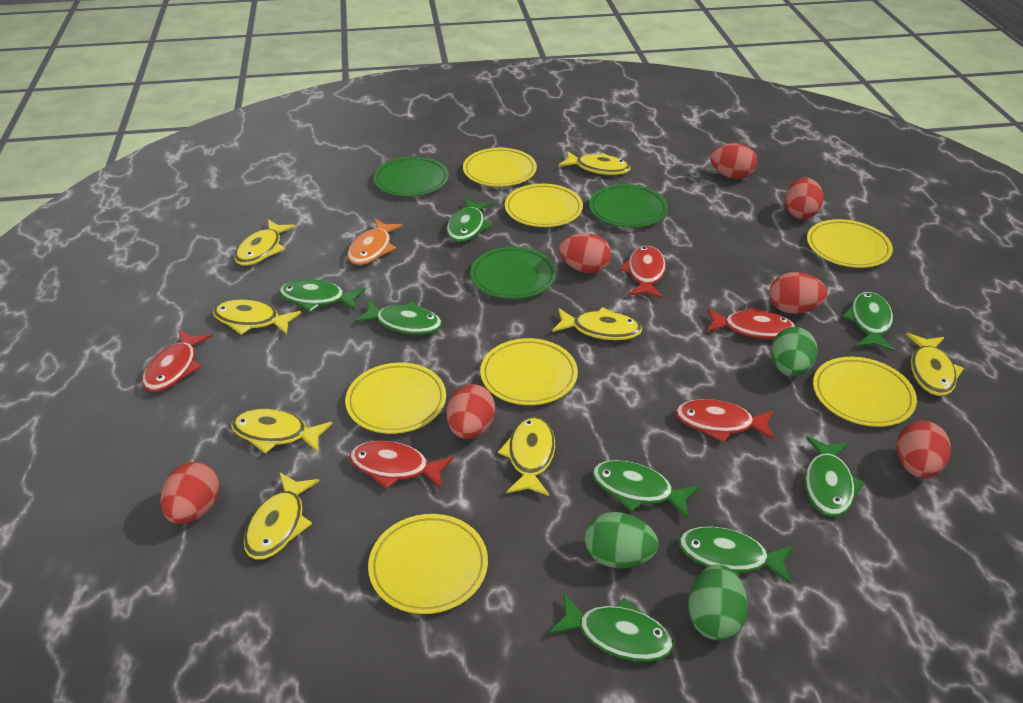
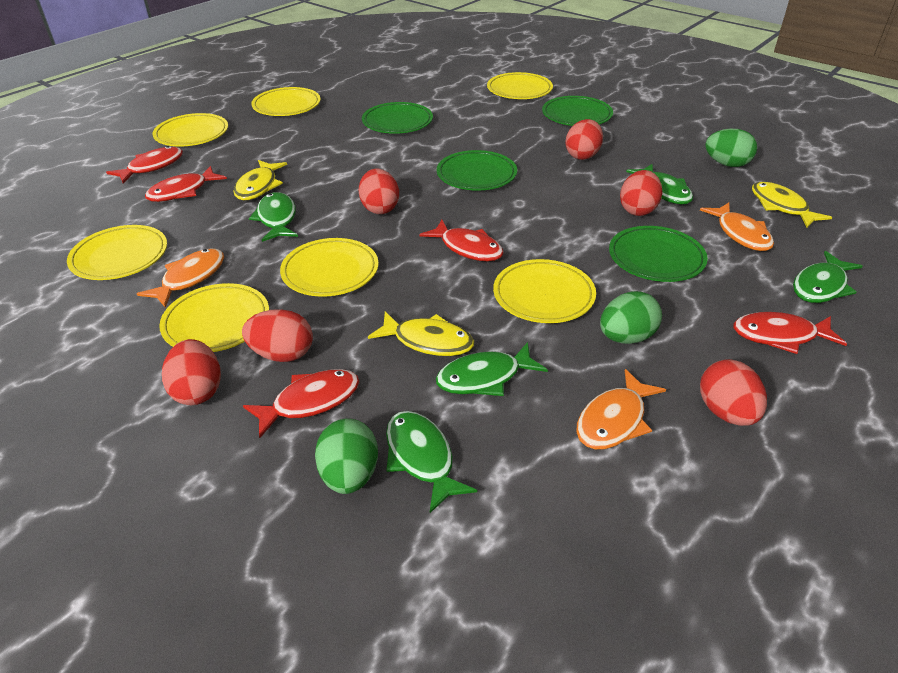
green fish: [279,279,366,313] [354,300,442,335] [447,198,492,242] [549,593,674,662] [592,460,699,519] [678,526,793,584] [805,436,865,517] [843,292,895,352] = 8 -> [249,192,298,242] [386,411,477,513] [436,342,548,396] [626,164,693,204] [793,251,863,303] = 5
green plate: [373,157,449,197] [470,247,556,299] [589,184,668,228] = 3 -> [362,102,433,134] [437,150,517,190] [542,96,613,126] [609,226,708,282] = 4
orange fish: [347,219,403,265] = 1 -> [137,248,224,308] [576,369,666,450] [700,203,774,251] = 3
red egg: [160,462,219,524] [447,384,495,439] [559,233,611,273] [710,143,757,179] [769,272,827,314] [785,178,823,219] [897,421,951,478] = 7 -> [162,339,221,405] [242,309,313,362] [359,169,399,214] [565,119,603,160] [620,170,663,216] [700,359,767,426] = 6
yellow fish: [213,299,301,335] [231,409,333,454] [234,219,295,266] [244,473,319,560] [498,417,555,496] [552,307,642,340] [559,151,630,175] [906,333,964,396] = 8 -> [233,160,287,200] [368,311,474,356] [752,182,832,228] = 3

